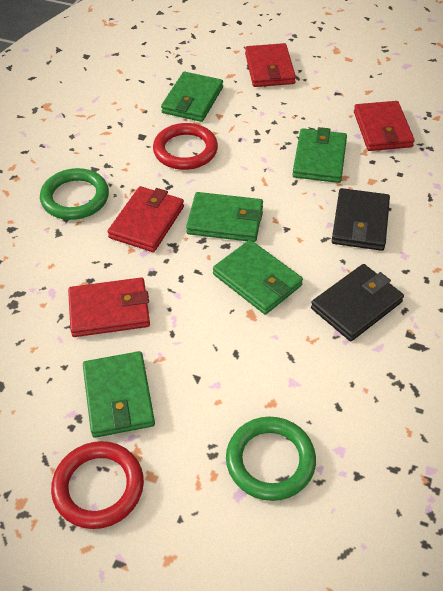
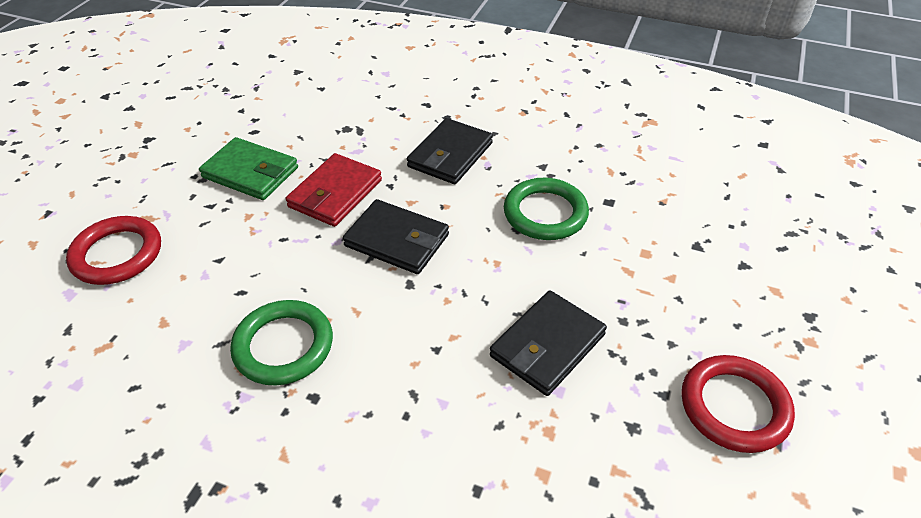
black wallet: [311,264,404,341] [332,188,390,251] = 2 -> [343,199,449,274] [407,118,493,184] [490,290,607,396] = 3
green wallet: [83,351,155,438] [161,72,223,122] [186,192,263,242] [213,240,303,315] [292,127,347,183] = 5 -> [199,137,298,200] = 1
red wallet: [68,278,150,337] [108,186,184,252] [245,43,296,87] [354,101,415,151] = 4 -> [286,153,382,227] = 1

